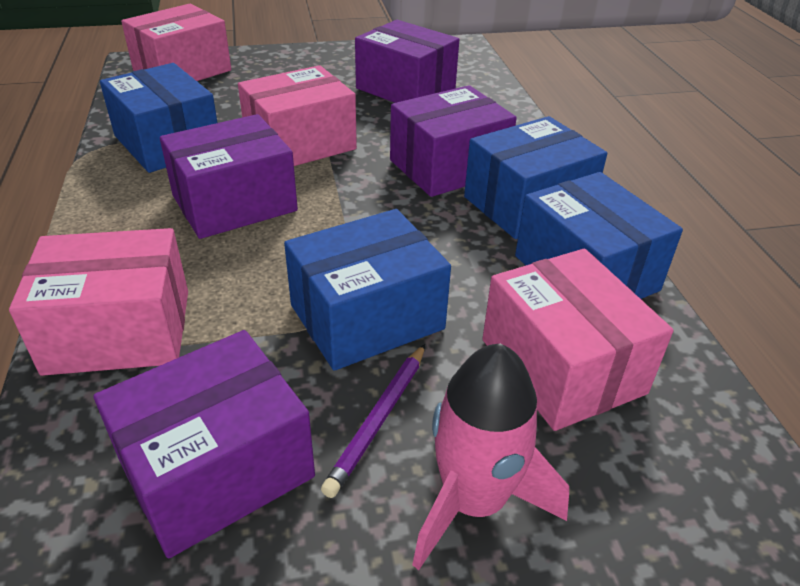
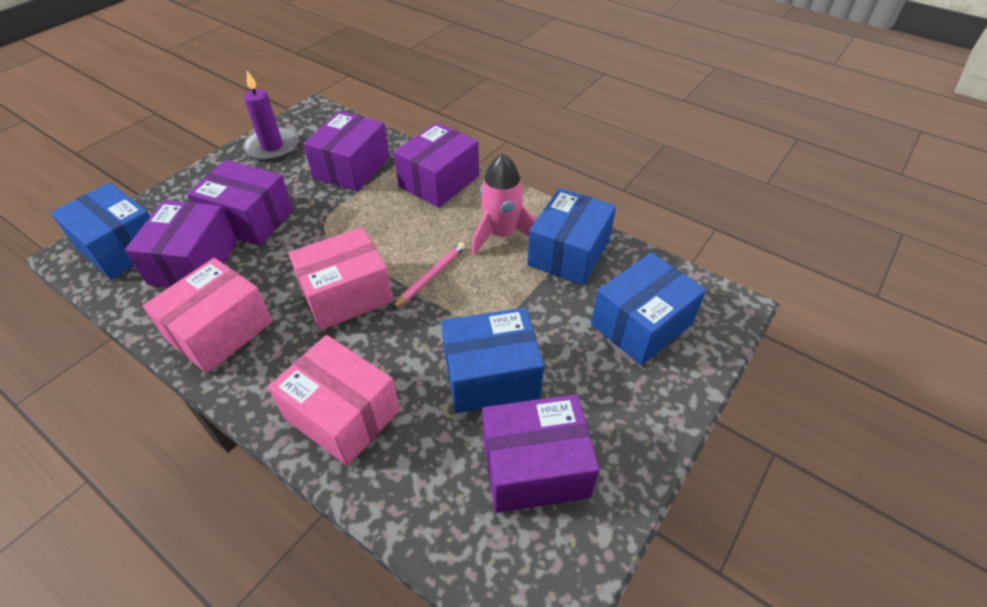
pink box: [9,228,188,376] [121,4,231,81] [238,65,357,166] [482,249,673,431] = 4 -> [143,258,273,373] [268,335,400,466] [288,227,393,330] = 3
pink pencil: none = 0 -> [392,242,465,309] = 1
purple box: [94,330,315,558] [160,114,298,239] [355,20,459,103] [390,85,517,197] = 4 -> [125,200,237,287] [187,160,293,246] [303,111,390,192] [394,122,479,207] [482,394,600,513] = 5
purple candle: none = 0 -> [243,71,299,161] = 1
purple pencil: [321,344,425,498] = 1 -> none = 0

